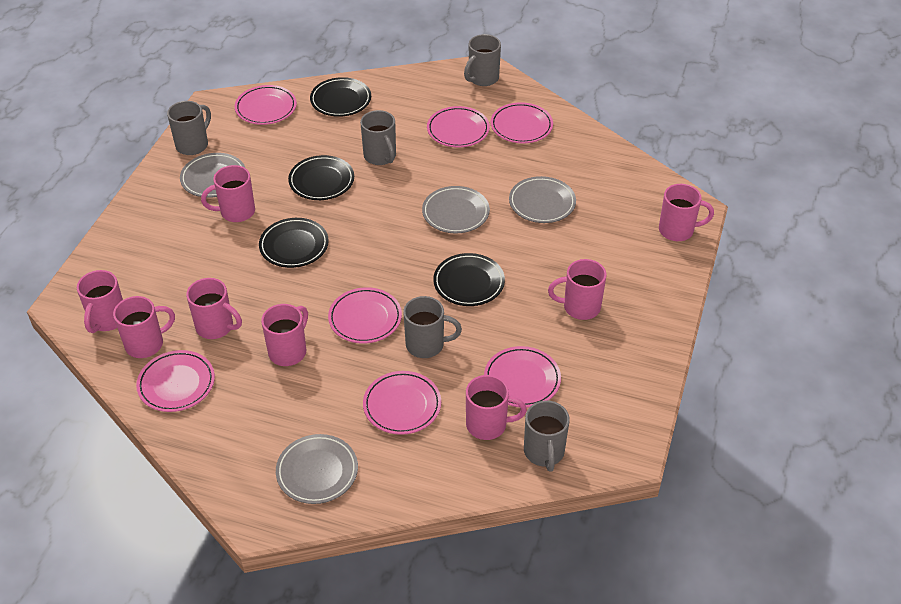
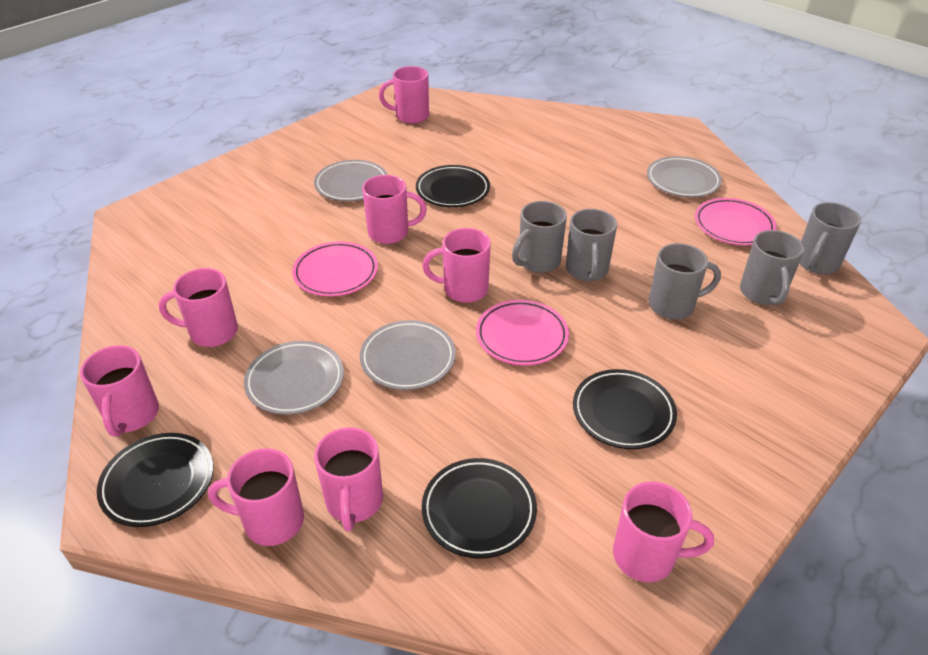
pink plate: [136,350,215,412] [235,85,297,125] [328,287,402,344] [363,371,441,435] [427,106,490,148] [484,346,561,408] [490,102,553,144] = 7 -> [292,241,378,297] [476,300,569,365] [695,198,777,245] = 3

